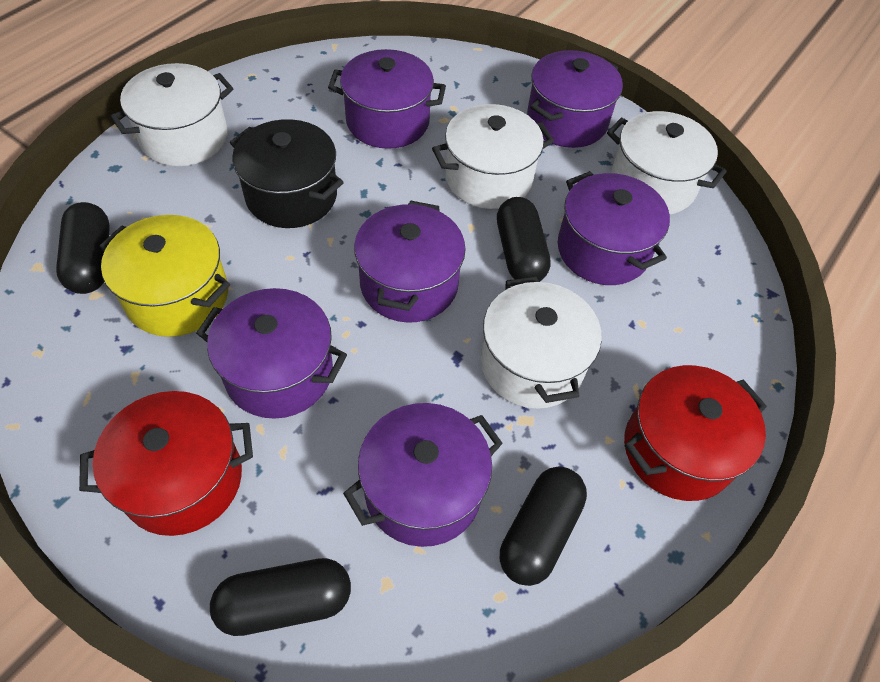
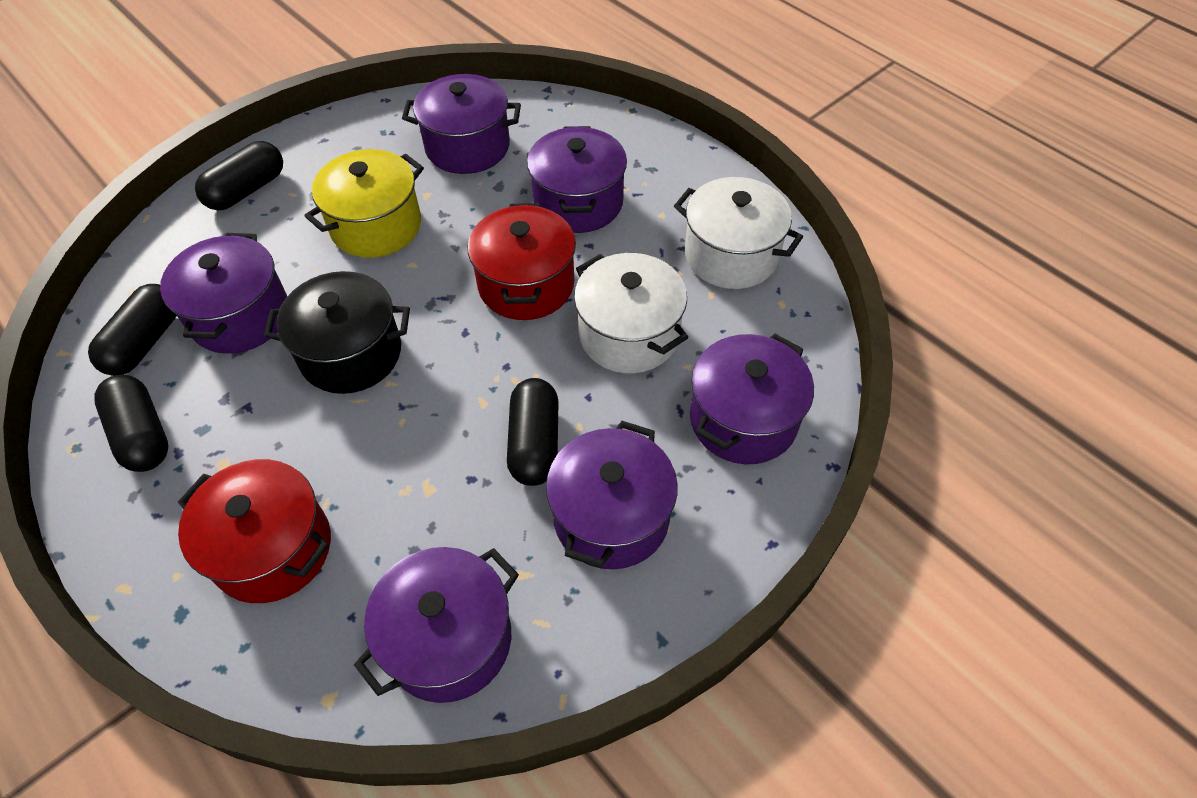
white pot: [110,63,234,166] [432,104,554,209] [481,276,602,409] [607,111,727,214] = 4 -> [574,253,688,373] [674,177,803,289] = 2

